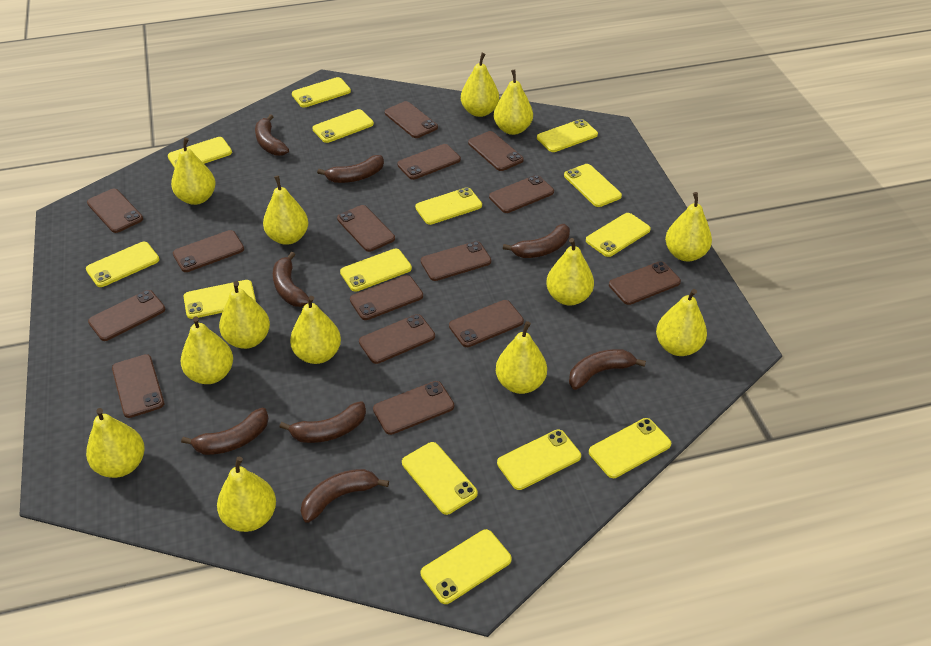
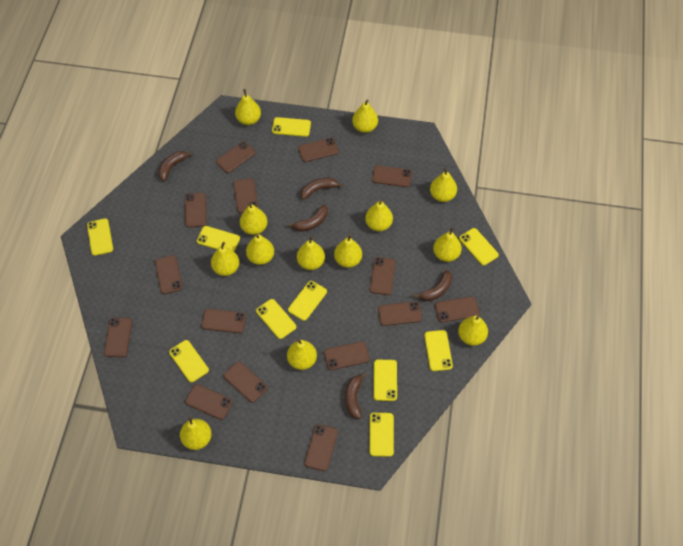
brown banana: [181,408,269,455] [255,114,289,156] [273,252,309,307] [280,401,366,443] [301,469,389,523] [317,155,384,183] [503,224,570,258] [569,349,646,390] = 8 -> [158,151,193,181] [287,205,328,232] [301,178,343,200] [345,372,367,419] [414,270,452,301] = 5
yellow phone: [86,242,159,287] [168,137,232,168] [184,280,256,319] [292,77,351,107] [312,109,374,143] [340,249,412,292] [402,442,478,515] [415,187,482,225] [421,529,512,604] [497,429,581,490] [537,119,598,152] [564,164,622,207] [586,213,651,257] [589,418,671,478] = 14 -> [87,218,113,256] [169,340,209,382] [197,226,240,251] [256,299,296,339] [272,117,311,137] [288,281,327,321] [370,413,394,457] [374,360,397,401] [424,330,453,371] [459,228,499,266] = 10

